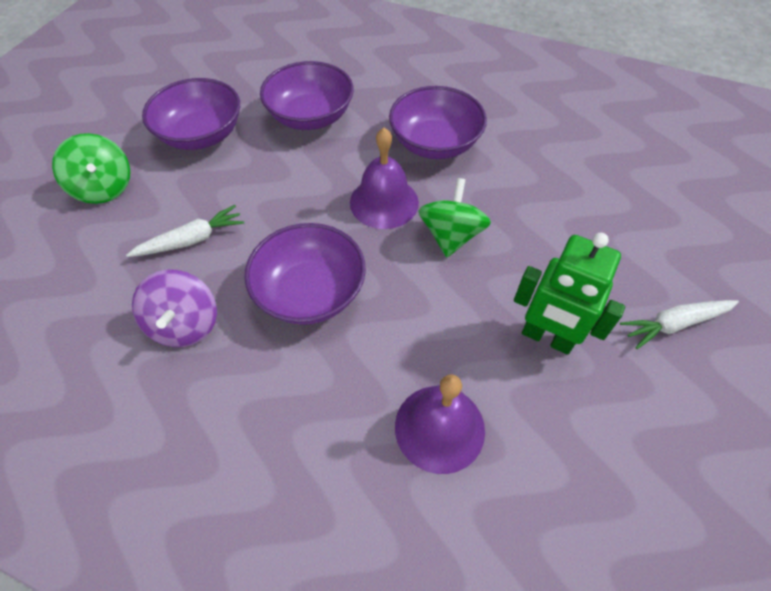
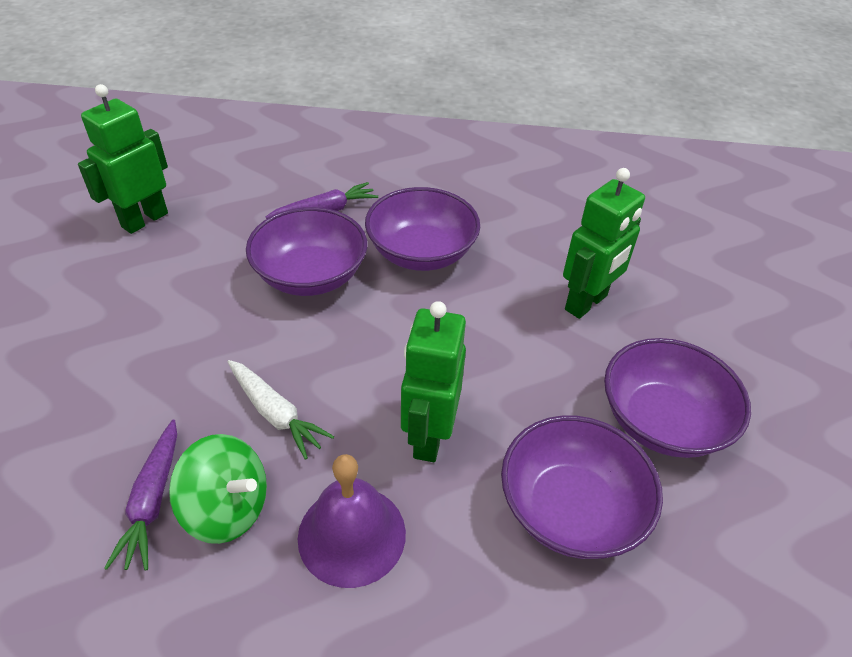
green robot: [514,233,625,355] = 1 -> [78,84,168,234] [401,301,466,462] [563,168,645,319] = 3
green spinning top: [52,133,130,204] [418,178,491,257] = 2 -> [169,434,267,544] = 1
purple bell: [350,128,419,229] [395,374,485,474] = 2 -> [298,454,406,588] = 1
purple carrot: none = 0 -> [104,420,177,571] [265,182,378,219] = 2
purple spinning top: [132,270,217,347] = 1 -> none = 0
white carrot: [126,205,244,257] [620,300,739,349] = 2 -> [227,360,334,460] = 1

